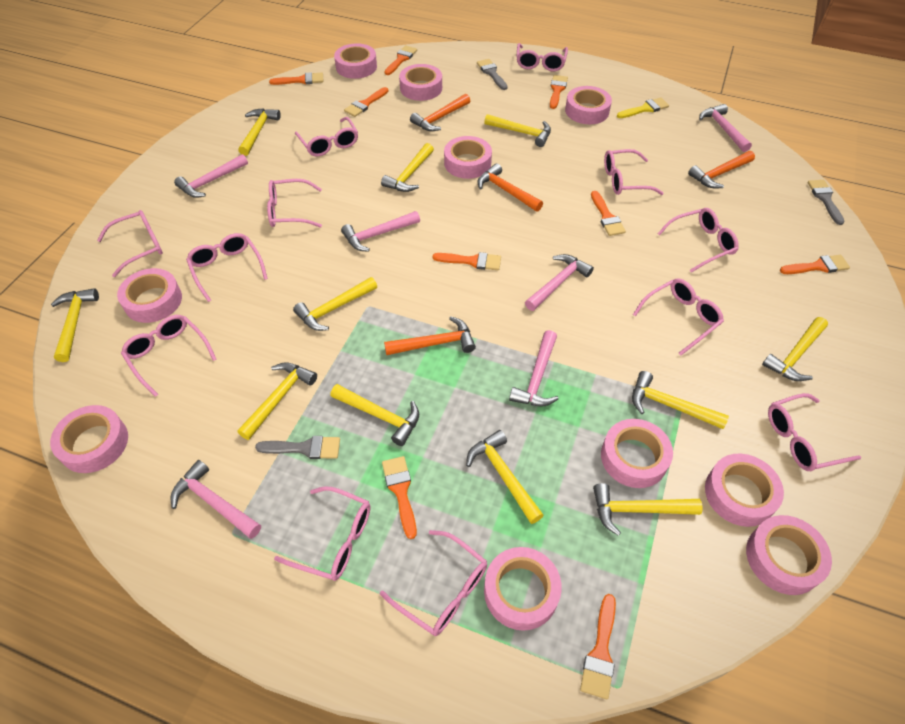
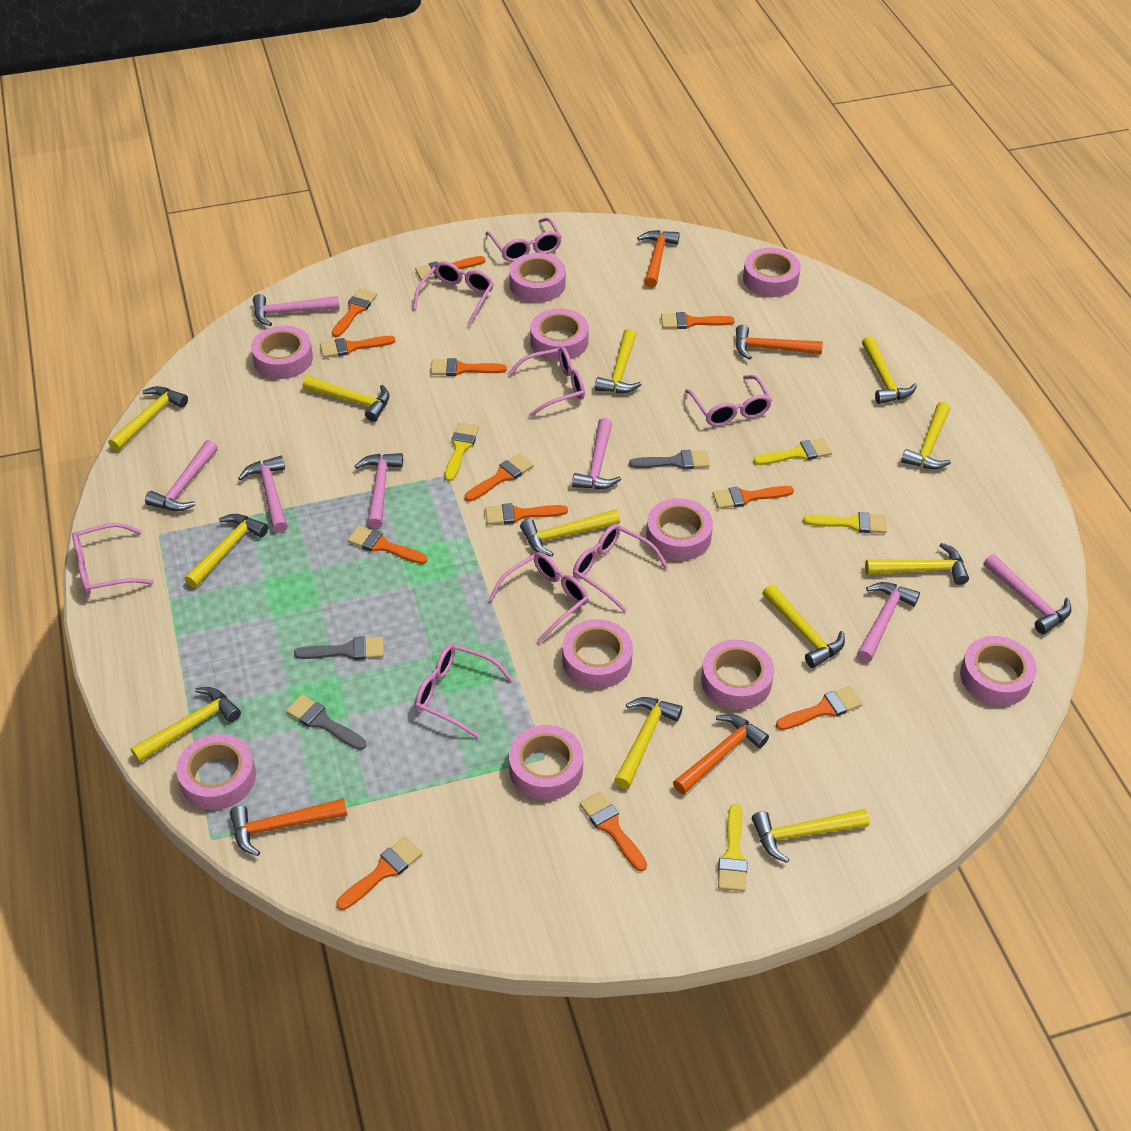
orange brush: [269,72,323,85] [344,87,388,117] [382,456,417,539] [384,45,417,75] [433,252,501,270] [550,75,568,109] [580,594,616,700] [591,191,626,236] [780,255,850,274] = 9 -> [320,336,395,358] [332,289,377,337] [336,836,423,910] [347,525,428,564] [415,256,485,280] [431,358,507,376] [465,453,533,502] [485,503,568,525] [580,791,647,872] [661,312,735,329] [712,486,794,509] [776,686,862,730] = 12
pink glasses: [97,210,163,277] [121,315,217,397] [186,233,268,302] [267,179,322,228] [274,486,371,581] [295,117,358,157] [380,530,487,636] [516,43,568,71] [604,149,664,195] [633,279,724,356] [657,208,739,273] [768,393,861,471] = 12 -> [72,523,154,595] [413,261,494,326] [415,644,513,738] [486,217,562,262] [489,552,588,643] [508,347,585,417] [573,524,668,612] [685,375,772,426] = 8
pink hammer: [170,460,261,539] [174,154,248,198] [341,211,420,252] [509,330,559,407] [525,254,594,311] [699,104,752,152] = 6 -> [145,440,218,511] [238,456,288,533] [253,294,340,326] [355,453,403,528] [572,418,621,489] [857,582,920,662] [984,554,1071,634] = 7
yellow brush: [617,97,669,118] = 1 -> [445,422,479,481] [718,804,747,892] [753,438,832,465] [803,512,887,533] = 4
yellow hammer: [51,288,99,362] [237,362,317,440] [238,108,281,156] [293,277,377,331] [330,384,419,446] [381,143,434,192] [466,430,544,524] [484,114,551,147] [593,483,702,536] [632,371,729,429] [762,317,828,381] = 11 -> [108,386,188,451] [131,687,241,763] [185,514,268,588] [303,376,390,422] [520,509,620,557] [595,329,642,393] [614,697,682,789] [752,809,870,863] [762,584,845,668] [862,336,917,404] [865,543,969,585] [901,402,951,469] = 12

